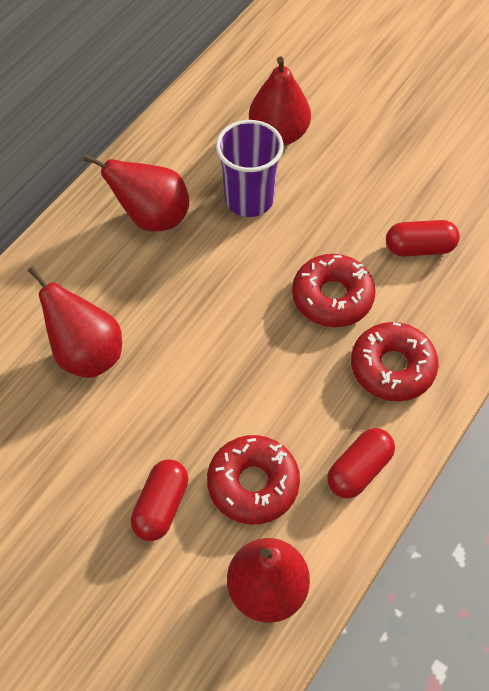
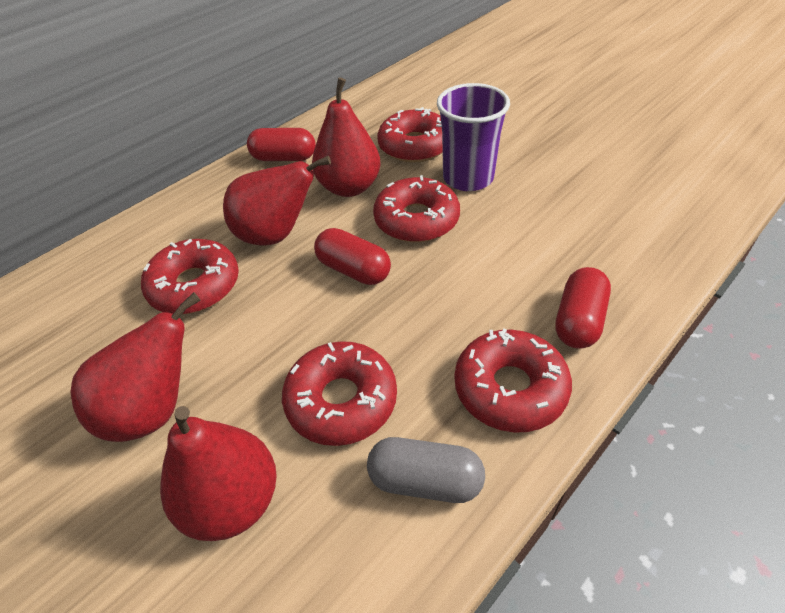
grey capsule: none = 0 -> [367,437,485,503] = 1
red donut: [207,435,300,524] [292,254,376,327] [351,322,438,401] = 3 -> [141,239,239,314] [282,341,397,446] [373,175,460,242] [377,107,443,163] [454,329,572,433] = 5

